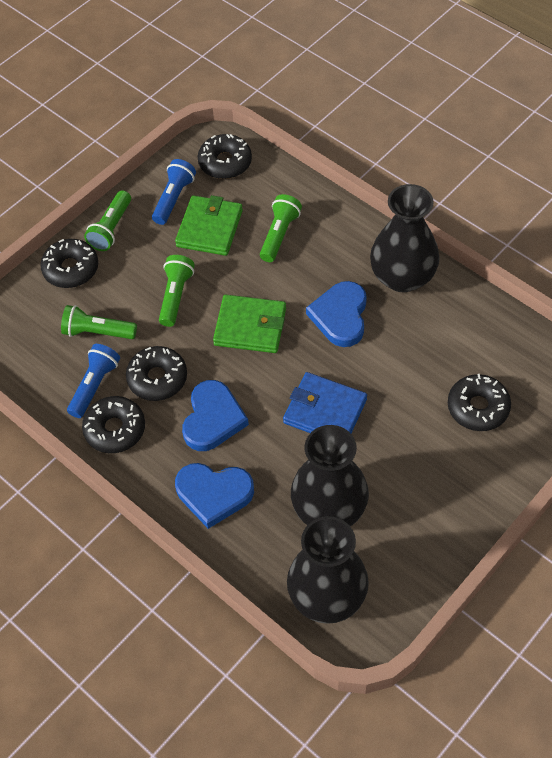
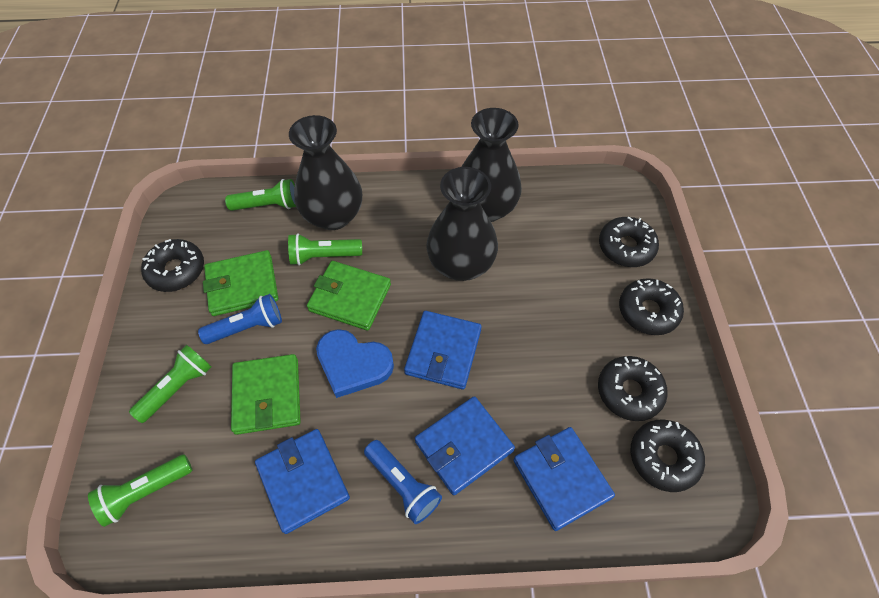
blue heart: [175,463,254,529] [182,380,249,451] [306,281,367,347] = 3 -> [316,329,394,398] = 1
blue wallet: [283,372,367,433] = 1 -> [255,429,350,534] [404,311,482,390] [415,396,515,495] [514,427,615,531] = 4
green wallet: [175,195,243,256] [213,295,286,353] = 2 -> [203,250,278,316] [231,354,301,435] [307,261,391,331] = 3

